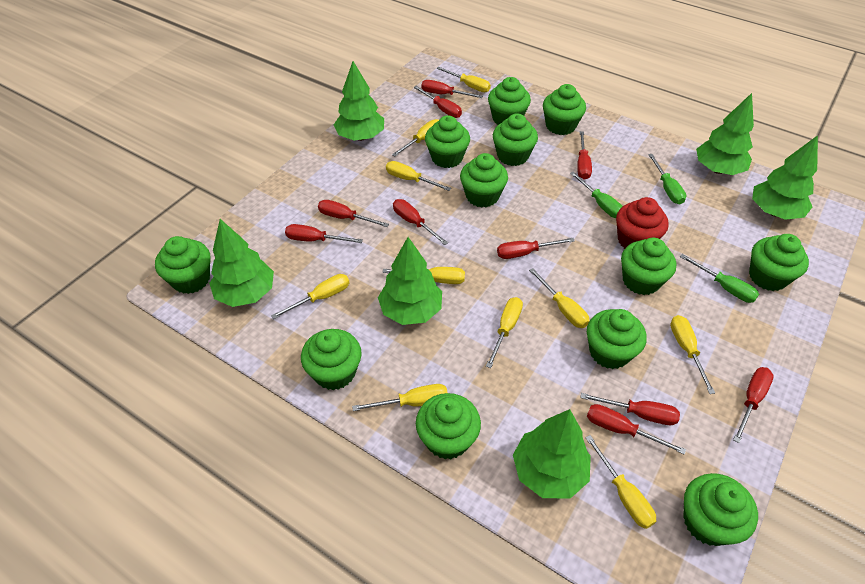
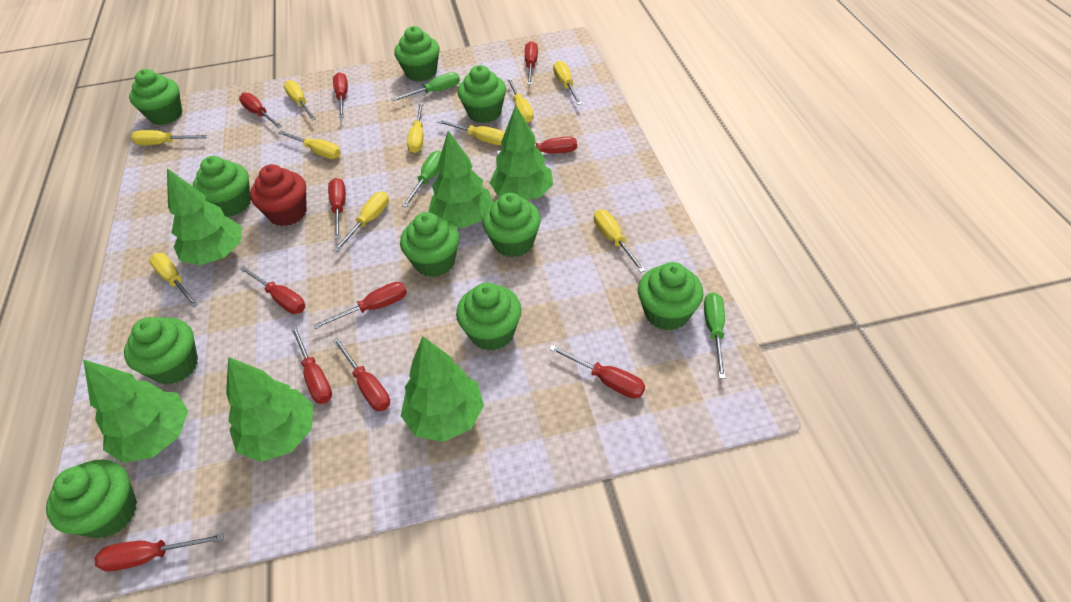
green cupcake: [155,236,210,294] [301,329,362,390] [416,393,481,459] [425,115,470,168] [460,153,508,208] [488,77,531,125] [493,113,538,166] [543,84,586,135] [587,309,647,369] [621,237,676,295] [683,473,758,546] [749,234,809,291] = 12 -> [46,460,137,538] [124,317,198,385] [129,69,182,125] [193,156,251,217] [394,26,440,82] [400,212,459,277] [456,282,522,351] [458,65,506,123] [482,193,541,257] [638,262,703,331] = 10
red screwdriver: [285,224,363,243] [318,200,389,227] [393,199,448,245] [413,86,462,118] [421,80,483,98] [497,238,575,259] [577,131,592,180] [580,393,680,425] [587,404,686,455] [733,367,774,443] = 10 -> [95,533,224,571] [239,93,282,128] [240,266,305,314] [291,326,332,404] [313,282,407,329] [328,178,346,239] [333,72,348,118] [333,338,390,411] [497,136,577,154] [525,41,538,85] [549,345,645,399] = 11

